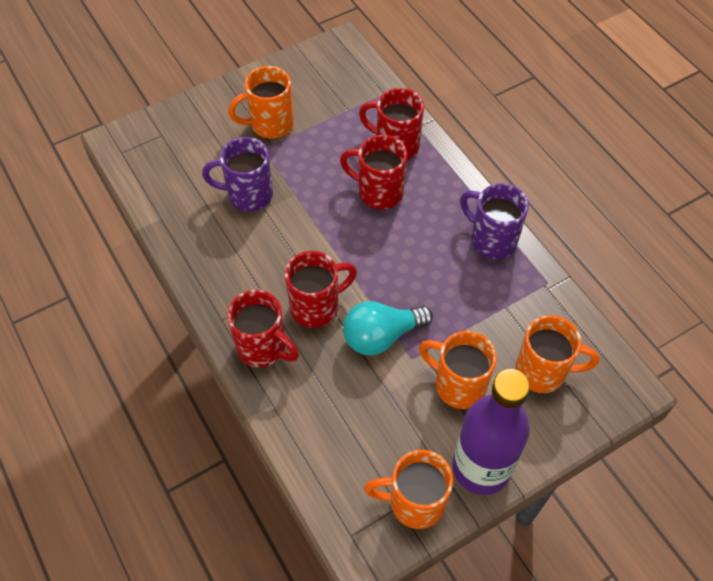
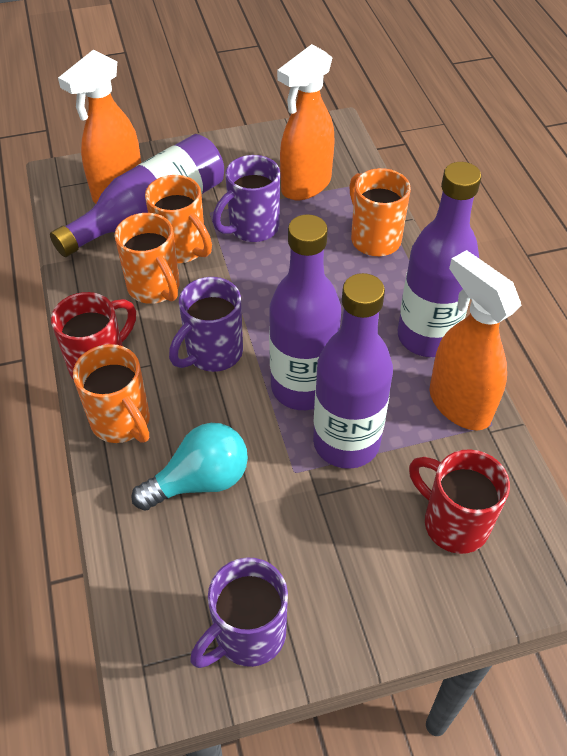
orange spray bottle: none = 0 -> [58,50,141,204] [277,44,335,200] [430,250,521,431] = 3
purple bottle: [453,369,530,495] = 1 -> [50,134,224,257] [269,214,341,410] [313,273,393,469] [398,162,481,357] = 4
purple mug: [202,137,273,212] [460,183,529,259] = 2 -> [169,277,243,372] [190,557,288,668] [213,155,280,242] = 3
red mug: [227,290,299,367] [285,251,357,328] [340,135,407,209] [359,88,424,160] = 4 -> [51,292,136,380] [409,449,510,554] = 2

